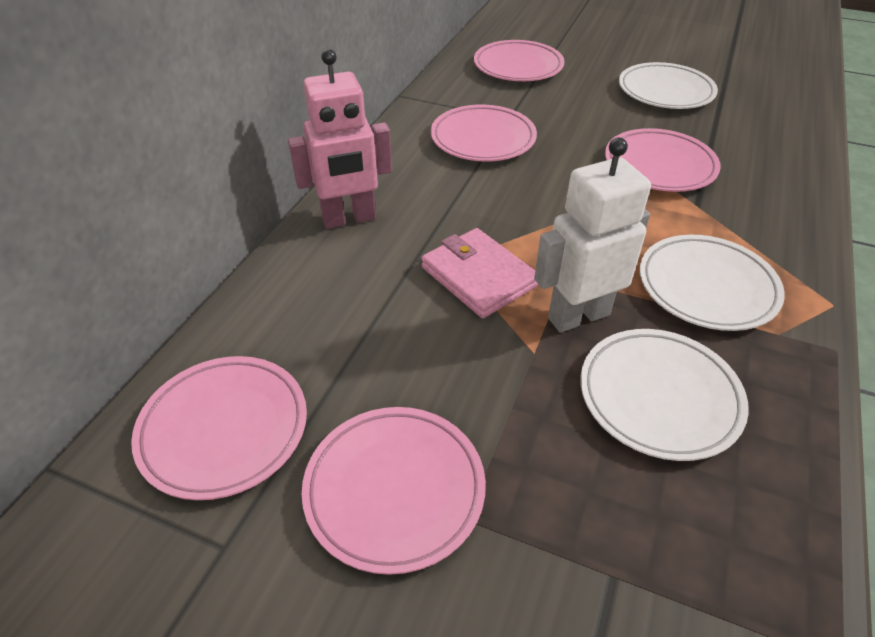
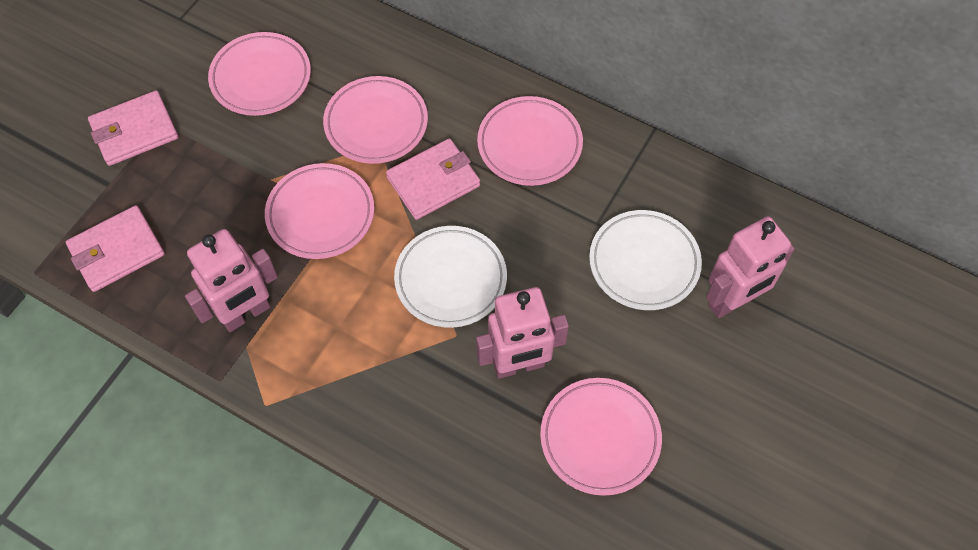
pink robot: [288,49,392,229] = 1 -> [185,229,278,332] [476,287,569,379] [706,216,794,318] = 3
pink wallet: [422,228,538,318] = 1 -> [66,205,165,292] [88,90,179,166] [386,138,480,220] = 3
white plate: [580,329,749,461] [619,62,718,109] [640,235,785,331] = 3 -> [394,226,507,328] [589,210,702,310] = 2
white robot: [534,137,651,333] = 1 -> none = 0

